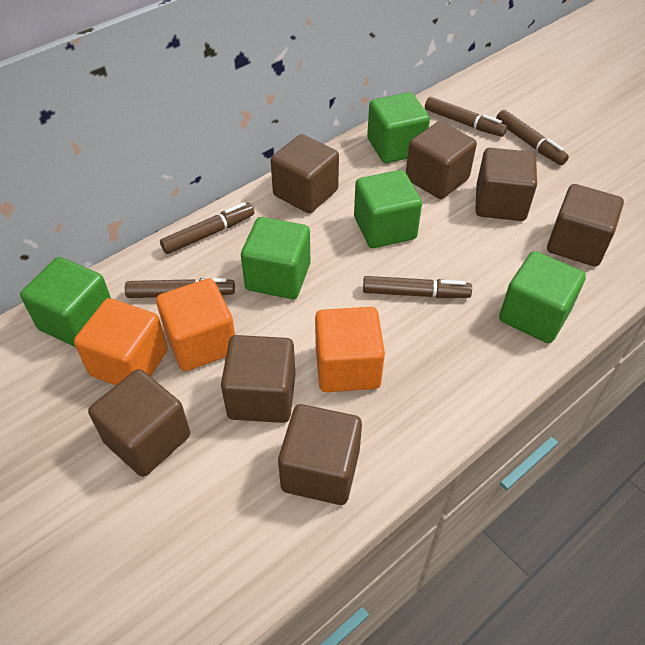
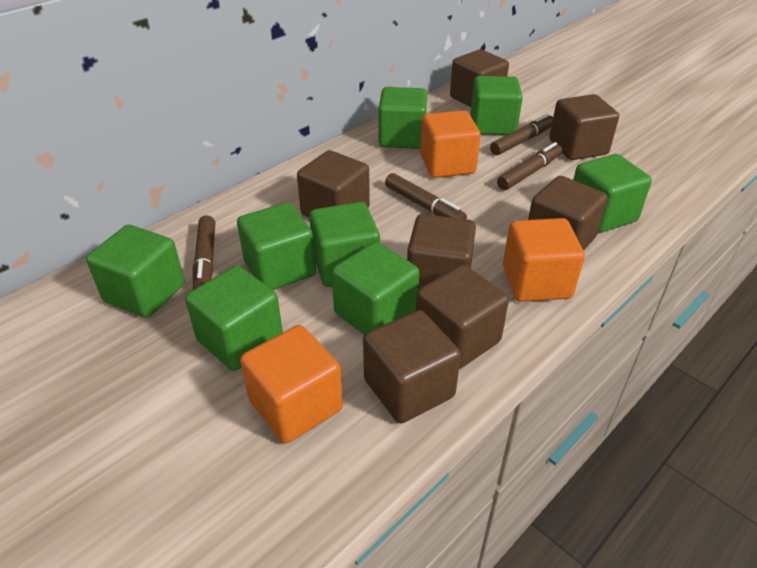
brown marker: [125,278,235,298] [160,202,254,254] [363,276,472,298] [425,97,507,137] [496,110,569,165] = 5 -> [193,215,215,290] [385,173,467,219] [490,114,553,155] [497,142,562,190] = 4
green cube: [20,257,111,347] [241,217,311,299] [354,170,422,248] [367,92,430,163] [499,251,586,343] = 5 -> [86,225,185,318] [185,266,283,371] [237,202,316,290] [309,202,380,287] [332,242,420,335] [379,87,427,149] [470,76,523,135] [573,154,652,233] = 8

